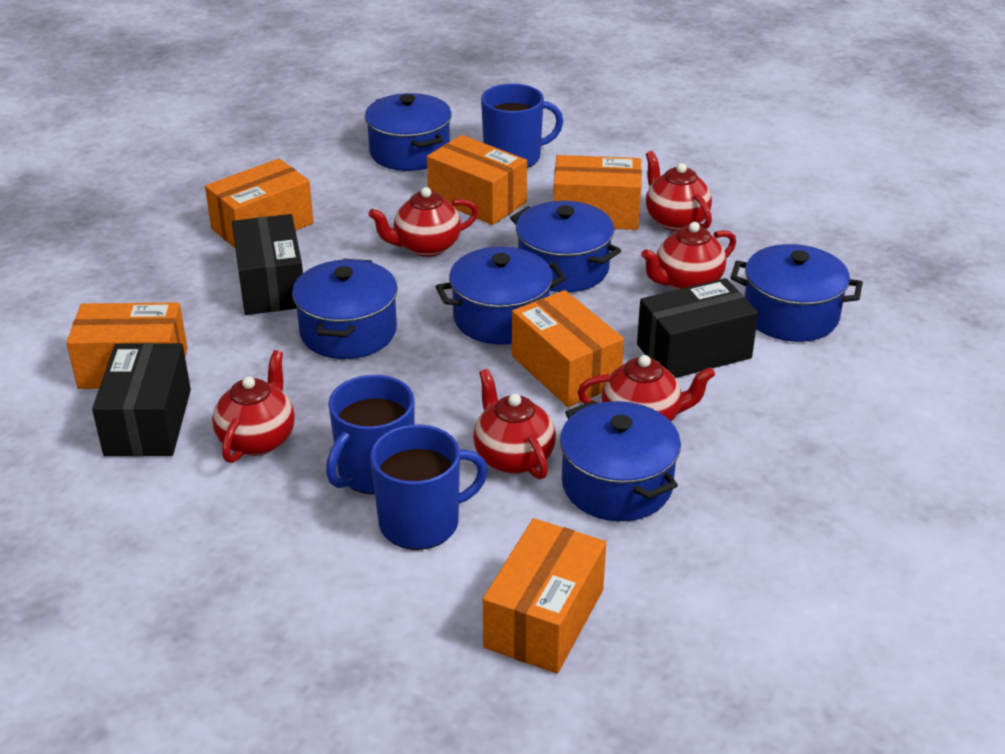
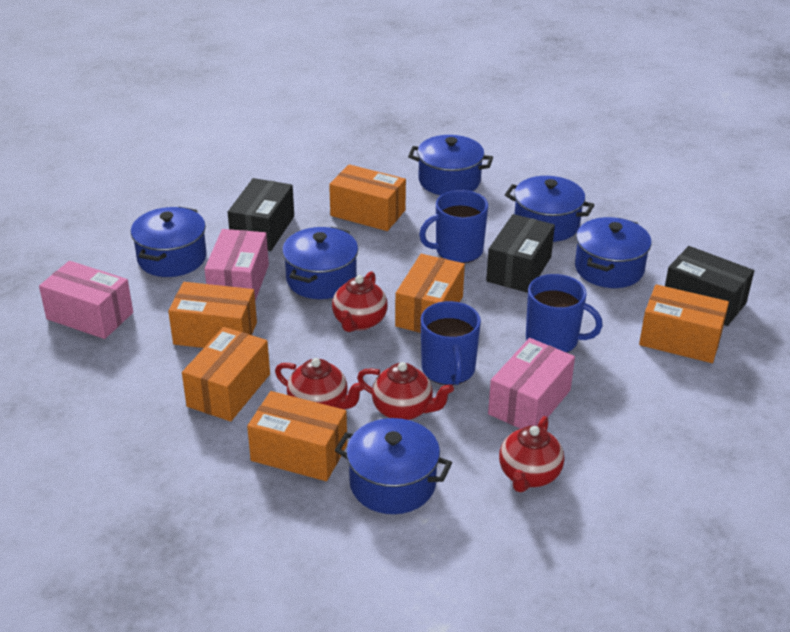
pink box: none = 0 -> [39,261,133,339] [204,229,269,301] [488,338,575,429] = 3
red teapot: [212,350,295,463] [368,187,478,257] [473,369,556,479] [578,355,715,421] [641,222,736,290] [646,151,712,231] = 6 -> [275,358,365,409] [332,271,388,332] [357,362,454,420] [499,416,564,492] = 4

